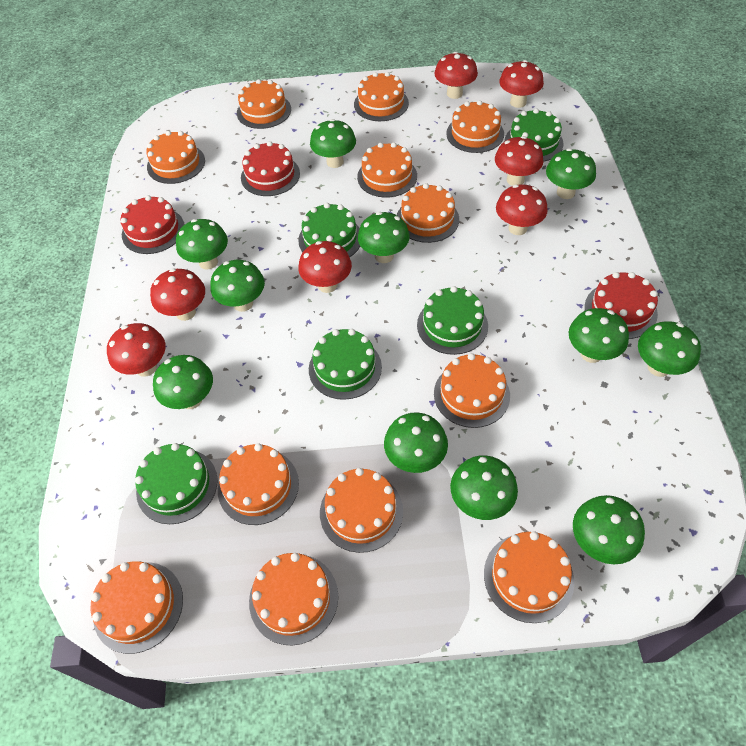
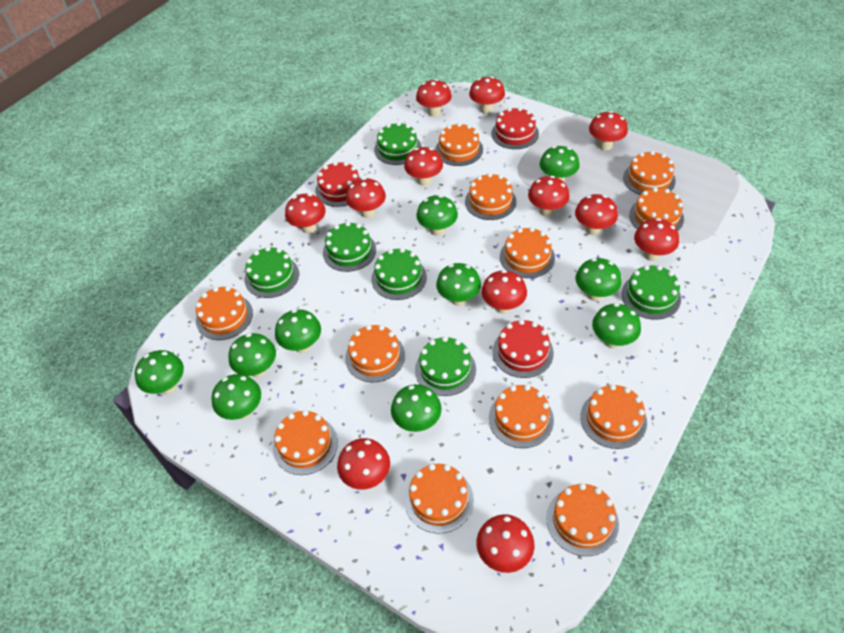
green cake: [135,443,218,524] [298,203,360,257] [309,329,382,400] [417,286,488,355] [504,109,564,162] = 5 -> [245,247,299,298] [323,222,376,272] [371,248,427,300] [374,122,422,165] [415,336,476,396] [621,265,681,320] = 6
green mushroom: [153,355,213,409] [176,219,228,270] [211,260,265,312] [310,119,356,168] [358,212,410,263] [384,412,448,473] [450,455,518,520] [546,148,596,199] [569,308,629,363] [573,495,645,564] [638,321,701,377] = 11 -> [135,350,184,394] [211,374,261,420] [228,333,276,377] [275,309,321,353] [391,384,442,432] [416,195,458,236] [436,263,481,306] [540,146,580,182] [576,258,622,301] [592,303,641,348] = 10
red mushroom: [107,323,166,377] [150,268,205,321] [298,241,352,293] [435,52,478,99] [495,136,543,186] [496,184,548,235] [499,60,544,108] = 7 -> [285,194,326,234] [337,438,390,490] [346,178,386,218] [404,147,443,186] [416,79,452,117] [469,77,505,114] [476,514,534,573] [481,270,527,314] [528,176,570,217] [575,194,618,235] [589,111,628,150] [634,218,679,261] = 12

